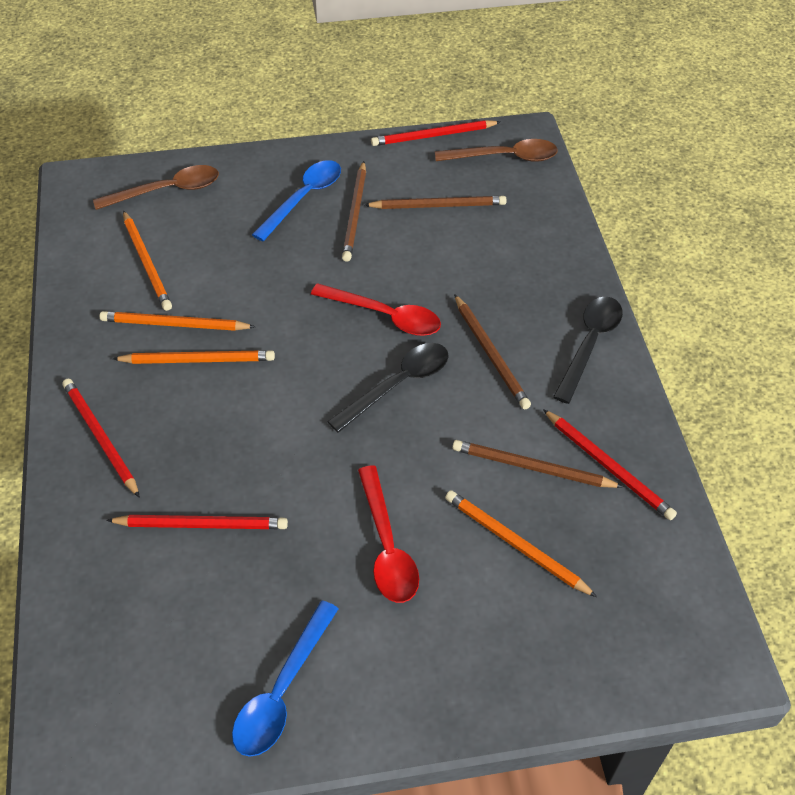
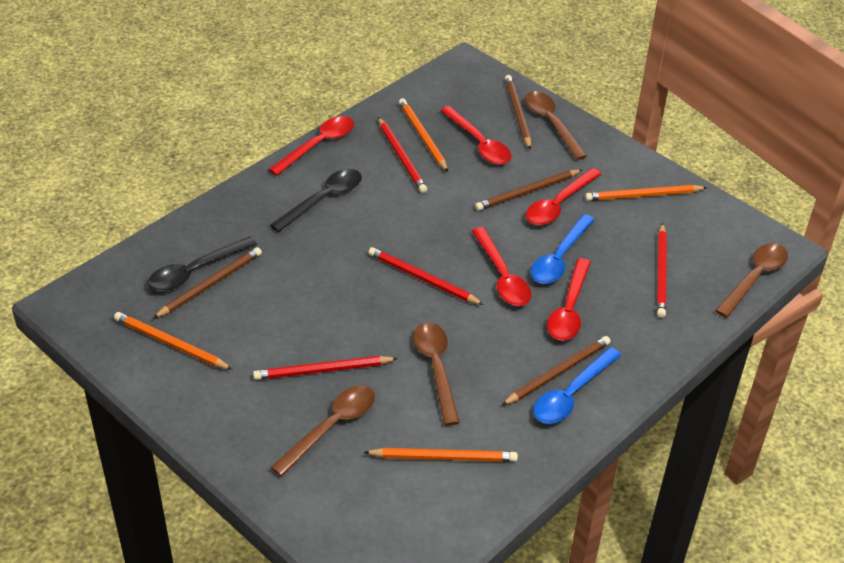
brown spoon: [93,165,219,210] [435,139,558,162] = 2 -> [270,385,375,476] [413,322,460,425] [525,91,587,160] [715,243,788,318] = 4
red spoon: [311,283,441,336] [358,466,419,603] = 2 -> [268,116,354,176] [440,106,511,165] [472,227,531,306] [526,168,601,225] [547,258,591,341] = 5

